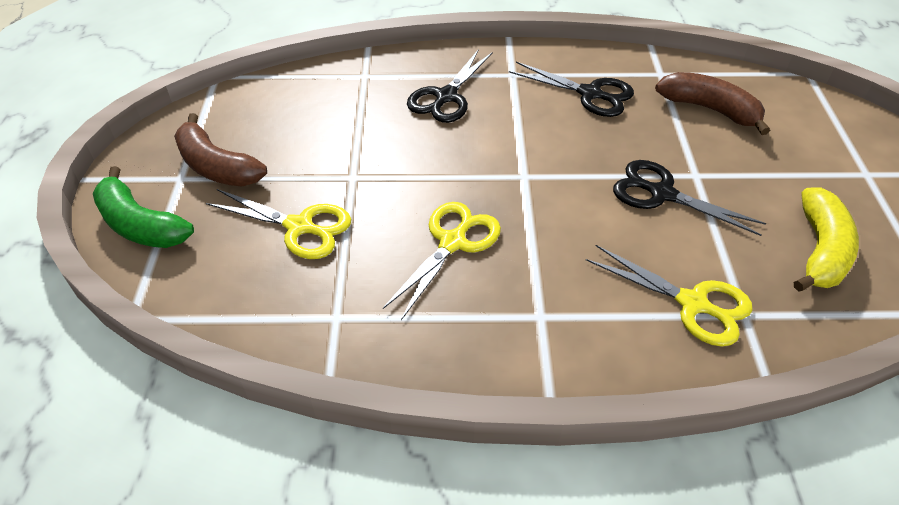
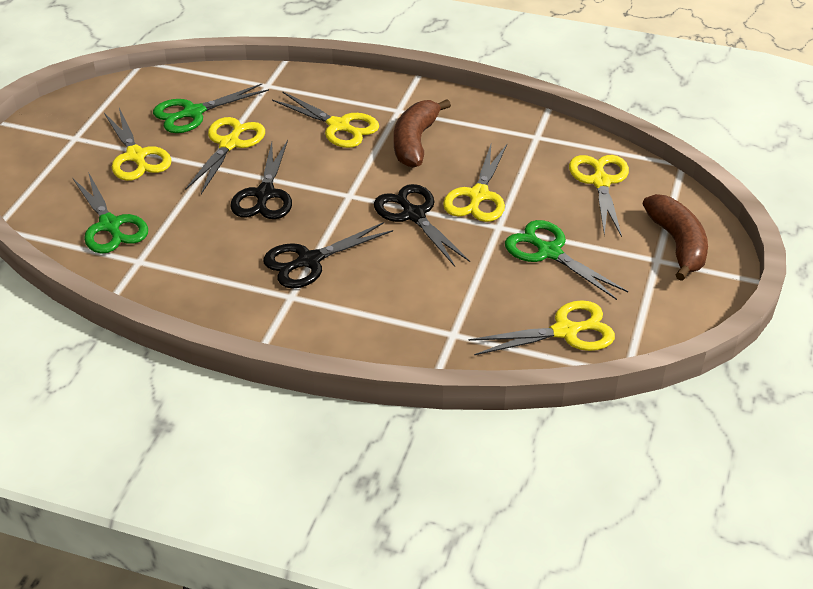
green banana: [93,166,194,248] = 1 -> none = 0
green scissors: none = 0 -> [73,172,148,254] [153,84,269,133] [505,220,628,300] = 3
yellow banana: [794,188,859,292] = 1 -> none = 0
yellow scissors: [206,189,351,259] [383,202,501,320] [586,245,752,347] = 3 -> [104,108,171,181] [185,117,265,194] [272,91,379,148] [443,144,507,222] [468,300,615,355] [569,155,629,237] = 6

